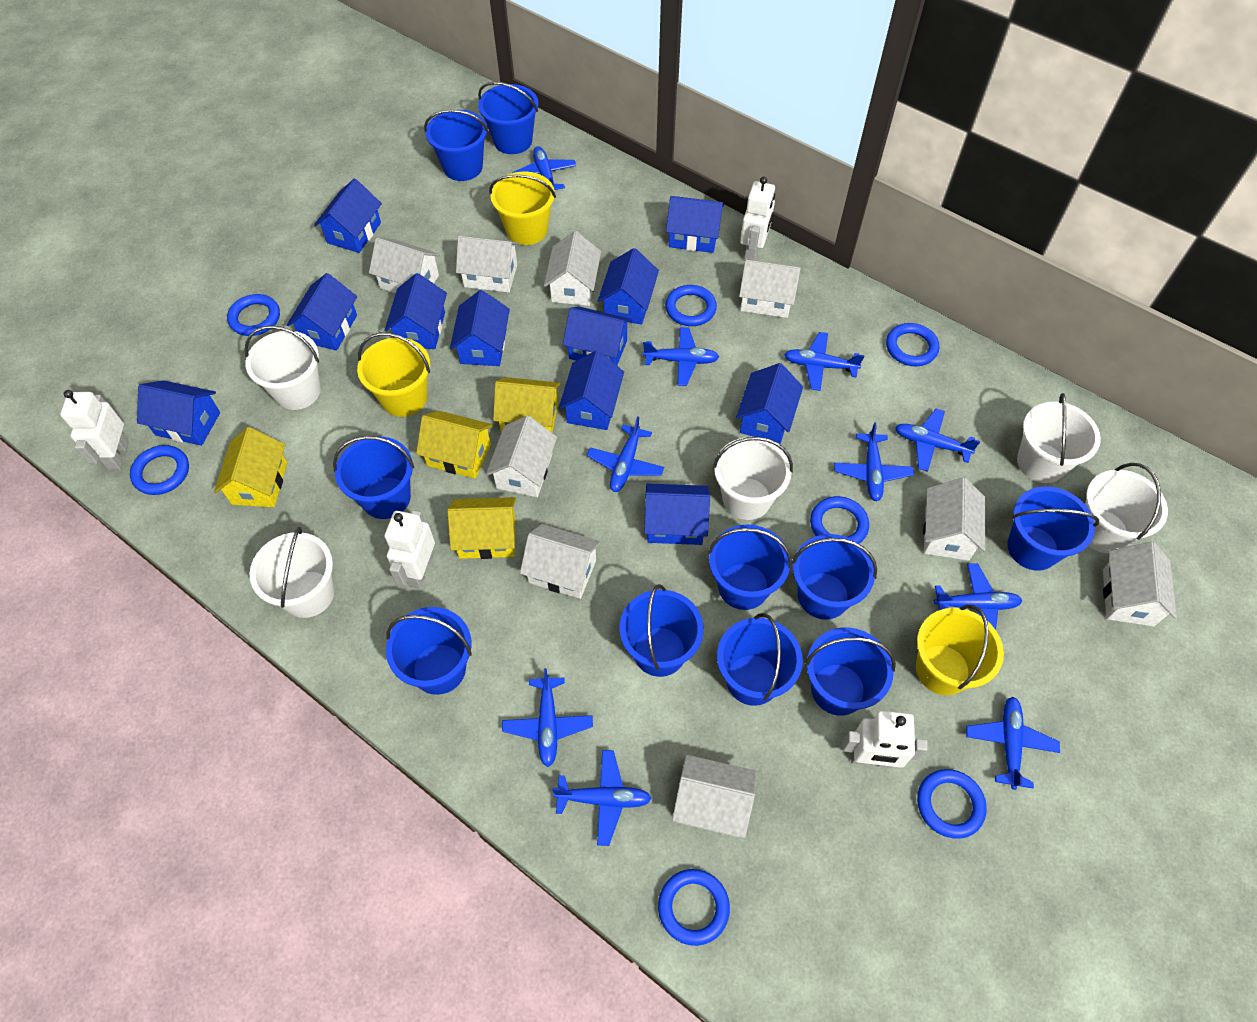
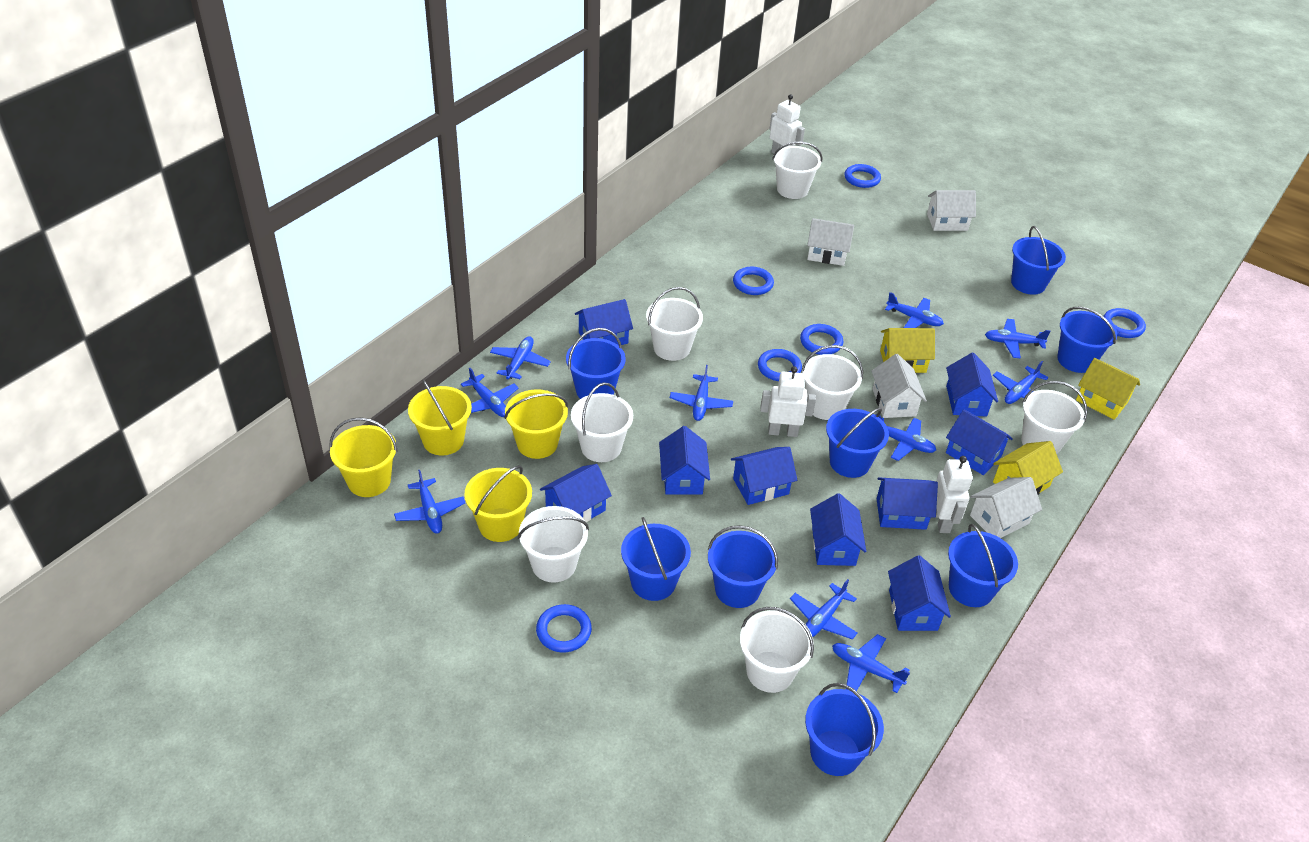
blue bucket: [333,436,414,519] [386,607,472,695] [424,110,488,181] [478,82,539,154] [620,584,704,677] [708,525,792,610] [717,613,803,706] [792,534,877,620] [805,627,896,716] [1007,486,1099,571] = 10 -> [566,328,626,399] [621,517,691,601] [708,525,778,608] [805,683,884,776] [826,408,889,478] [948,524,1018,607] [1011,226,1066,295] [1057,307,1118,373] = 8
blue house: [137,380,220,446] [287,273,357,351] [314,179,382,253] [385,273,447,349] [450,290,510,366] [559,350,624,430] [563,307,632,365] [598,248,659,325] [644,483,710,545] [666,196,724,253] [736,363,803,444] = 11 -> [540,464,612,522] [575,299,633,345] [659,426,710,495] [731,447,797,505] [810,493,866,566] [876,477,938,530] [888,555,951,631] [946,353,998,416] [946,409,1013,475] = 9
blue ring: [130,445,189,495] [227,294,280,336] [658,869,730,946] [665,285,717,326] [810,496,869,544] [886,323,939,366] [917,769,987,839] = 7 -> [536,604,592,653] [733,267,774,295] [758,349,802,381] [800,324,843,355] [844,164,881,188] [1103,308,1146,338] = 6
white bucket: [244,325,321,410] [249,527,334,618] [713,437,793,520] [1017,393,1101,483] [1085,463,1168,553] = 5 -> [518,506,589,583] [571,382,633,462] [646,287,703,361] [740,607,814,693] [772,141,822,199] [801,345,863,420] [1021,381,1087,454] = 7
white house: [369,237,440,294] [456,236,519,292] [486,415,557,497] [520,524,601,599] [544,231,601,306] [672,755,757,838] [739,260,801,318] [923,477,985,561] [1103,542,1177,627] = 9 -> [807,218,854,266] [871,354,927,418] [927,190,976,231] [970,477,1042,538] = 4
white robot: [60,390,129,470] [385,510,435,589] [740,177,775,261] [843,711,928,768] = 4 -> [760,366,816,437] [769,94,805,154] [936,456,973,533] = 3
yellow bucket: [357,332,430,417] [489,172,556,245] [916,605,1004,696] = 3 -> [329,417,398,497] [408,379,472,456] [465,465,532,542] [504,389,568,459] = 4
yellow house: [214,427,287,507] [416,410,493,479] [447,497,516,559] [493,377,560,433] = 4 -> [880,328,935,373] [993,441,1063,495] [1076,358,1140,420] = 3

